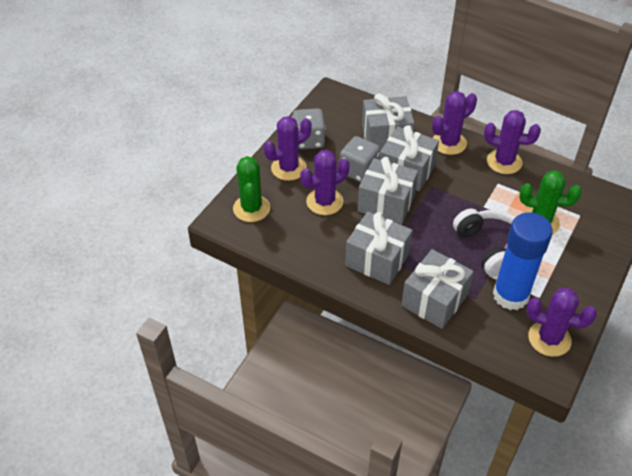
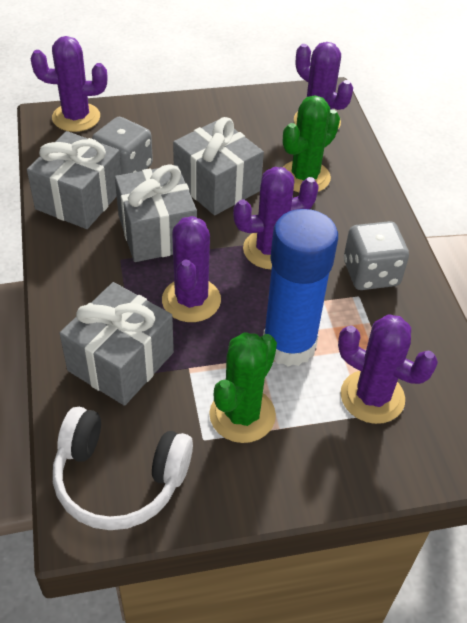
grey gift: [345,212,413,285] [358,157,418,224] [362,94,414,151] [379,125,439,191] [401,249,474,329] = 5 -> [27,131,122,229] [59,282,174,406] [115,164,197,262] [173,117,264,215] = 4

